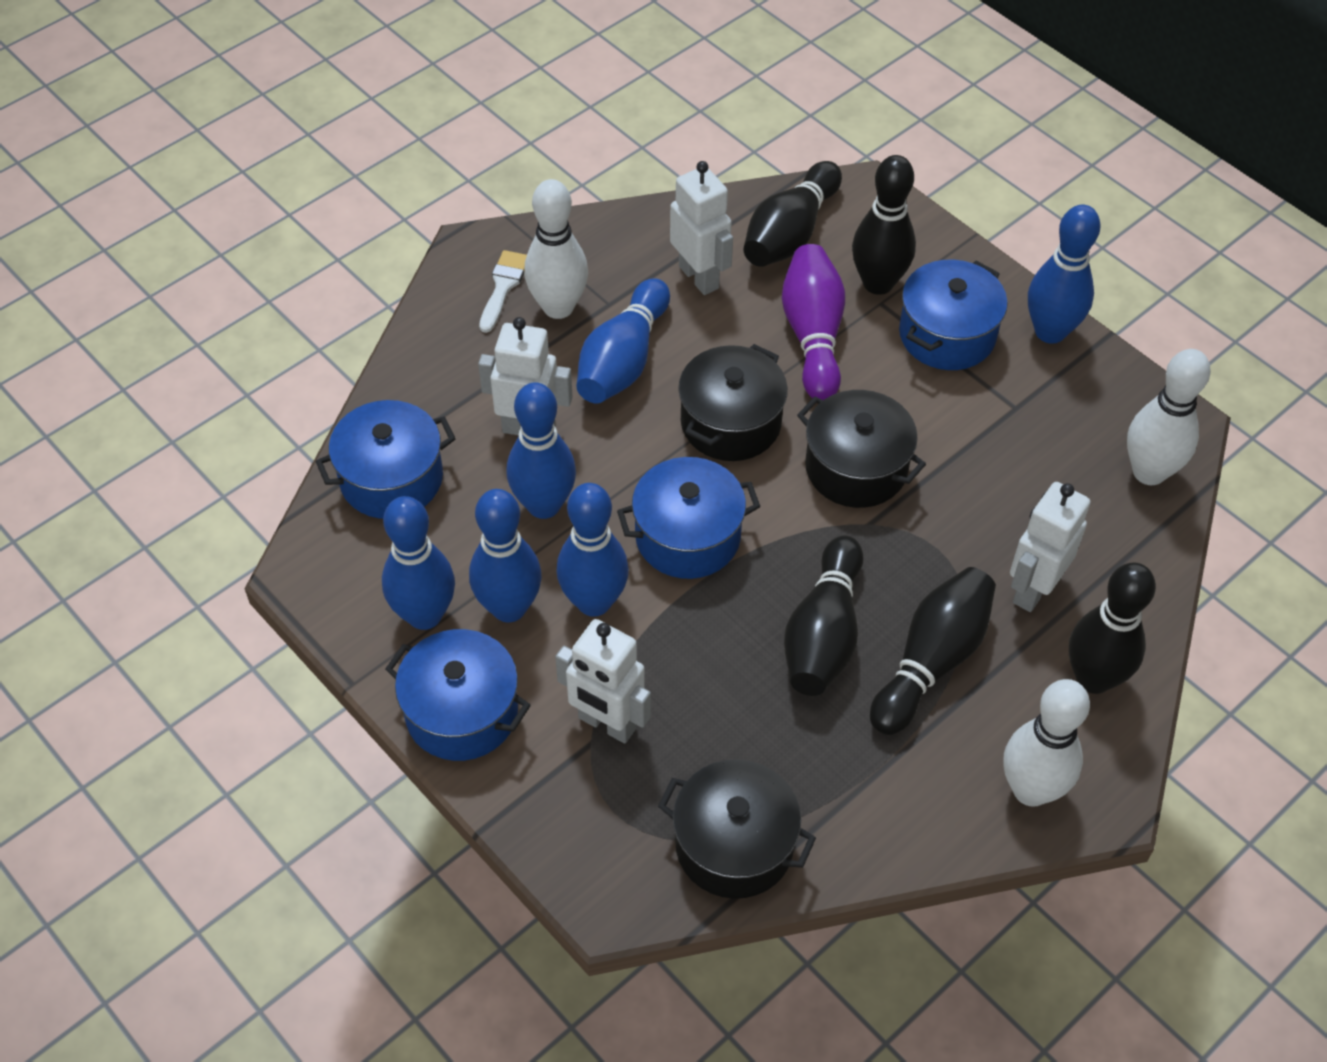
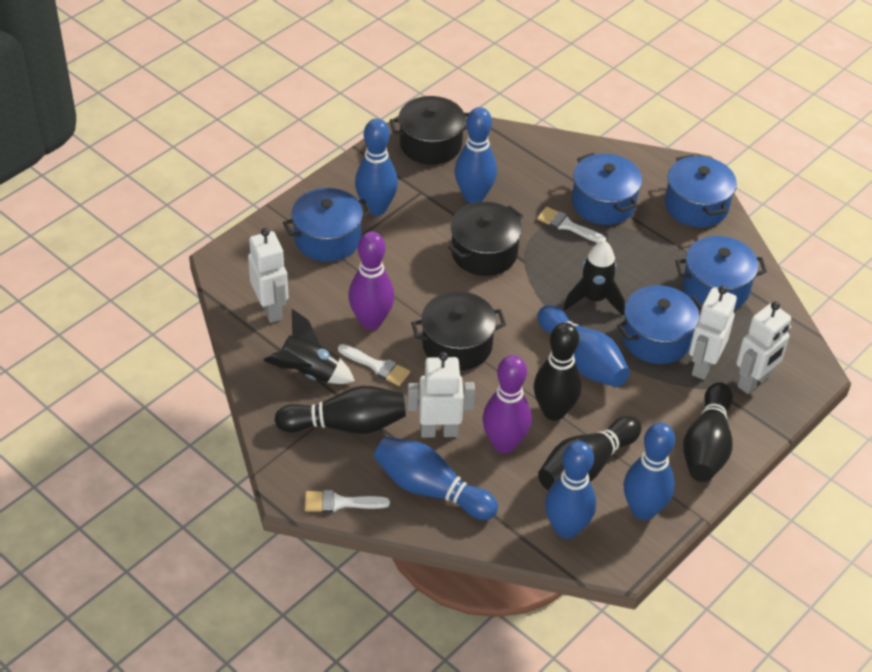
black bowling pin: [743,161,842,267] [784,535,864,696] [852,155,916,295] [870,567,996,735] [1069,562,1156,694] = 5 -> [274,386,406,434] [534,322,582,421] [538,416,642,490] [683,382,733,482] = 4
black rocket: none = 0 -> [263,309,355,384] [564,240,625,315] = 2
blue pot: [316,400,456,519] [385,629,531,761] [617,457,760,579] [899,260,1008,370] = 4 -> [283,188,371,262] [572,153,642,225] [617,285,702,364] [665,155,737,227] [676,236,767,309] = 5
purple bowling pin: [782,244,845,400] = 1 -> [348,231,394,330] [483,355,532,453] = 2
white bowling pin: [524,179,588,319] [1004,679,1090,807] [1127,349,1211,485] = 3 -> none = 0
white brush: [479,250,527,333] = 1 -> [305,490,390,513] [338,344,410,386] [537,207,606,243] = 3

